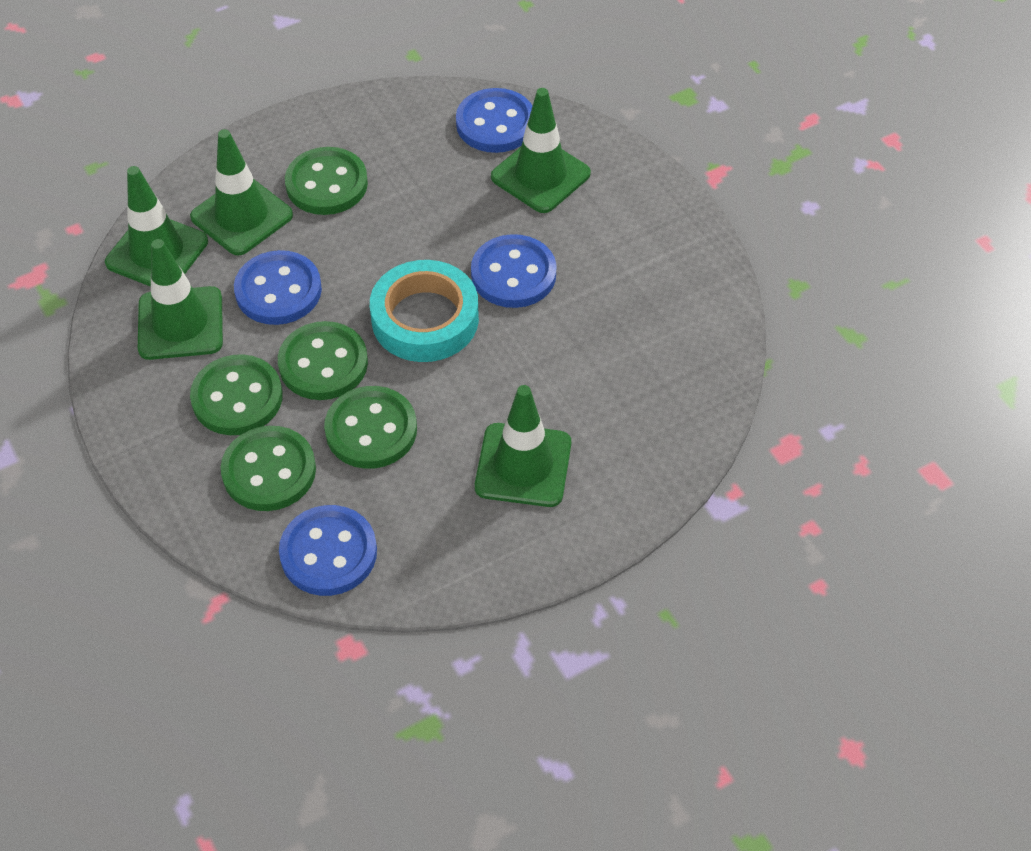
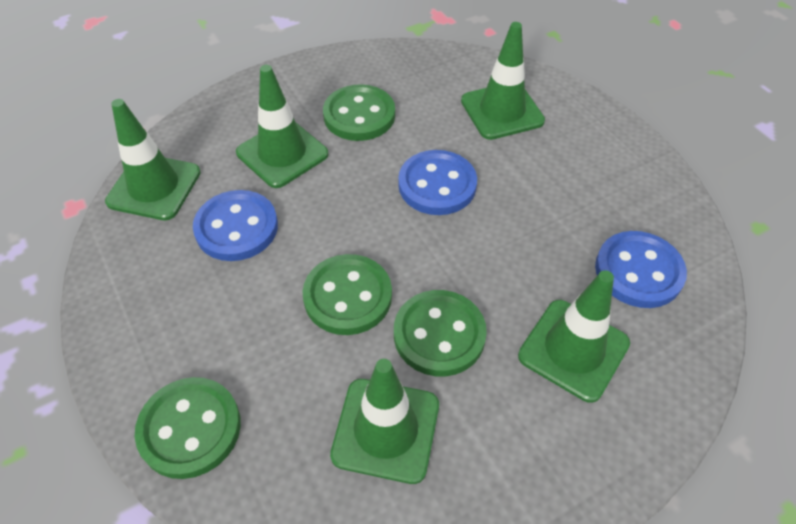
blue button: [234,250,322,325] [279,505,377,596] [456,88,532,153] [471,234,557,308] = 4 -> [193,190,278,261] [398,150,477,215] [595,231,687,308] = 3
green button: [190,354,283,435] [221,426,316,511] [278,321,368,400] [285,147,368,215] [324,386,417,469] = 5 -> [135,377,241,479] [302,254,392,335] [323,84,395,141] [394,290,487,376] = 4
turquoise tape: [370,260,479,362] = 1 -> none = 0

